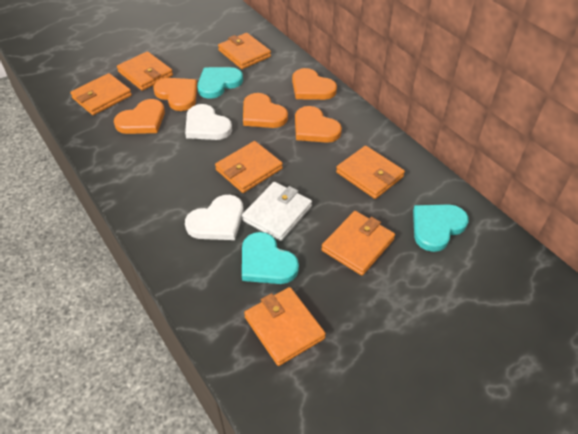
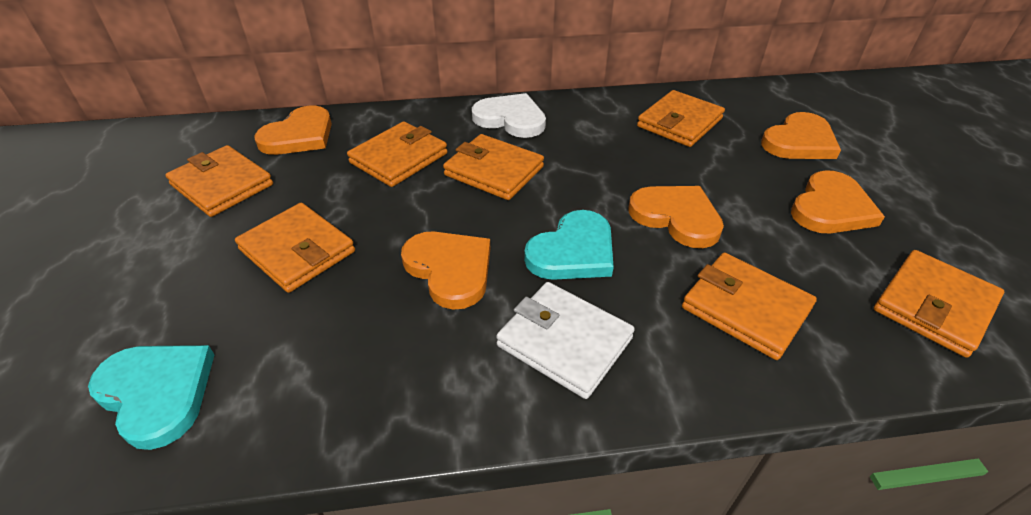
turquoise heart: [197,67,243,99] [242,232,299,284] [413,205,469,252] = 3 -> [88,345,215,450] [524,210,614,280] = 2
white heart: [185,104,232,140] [185,195,243,240] = 2 -> [472,93,546,138] = 1

